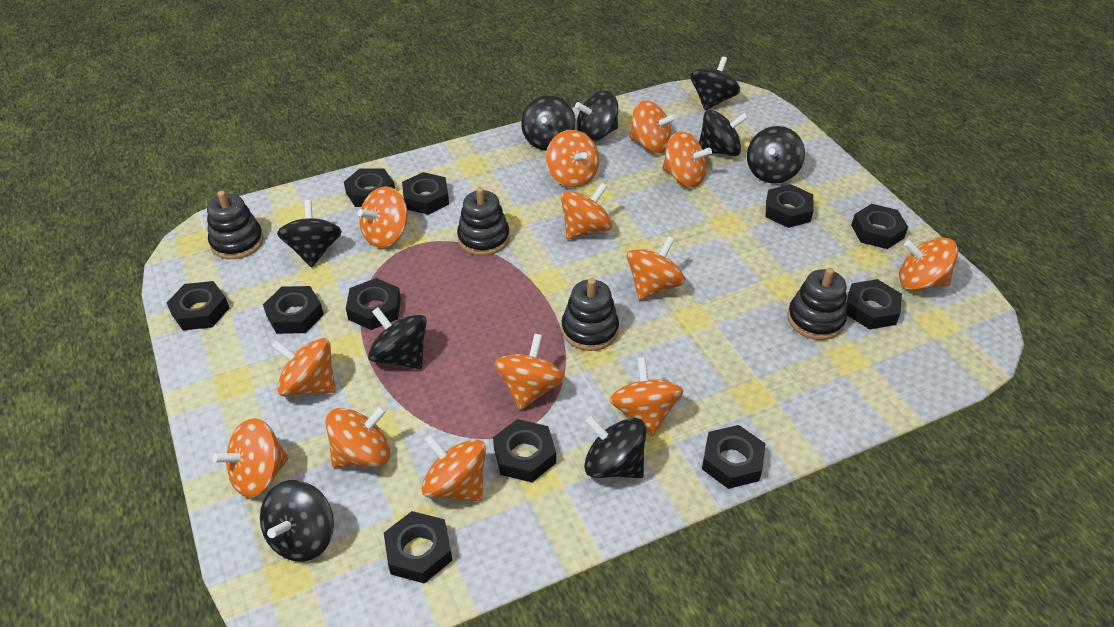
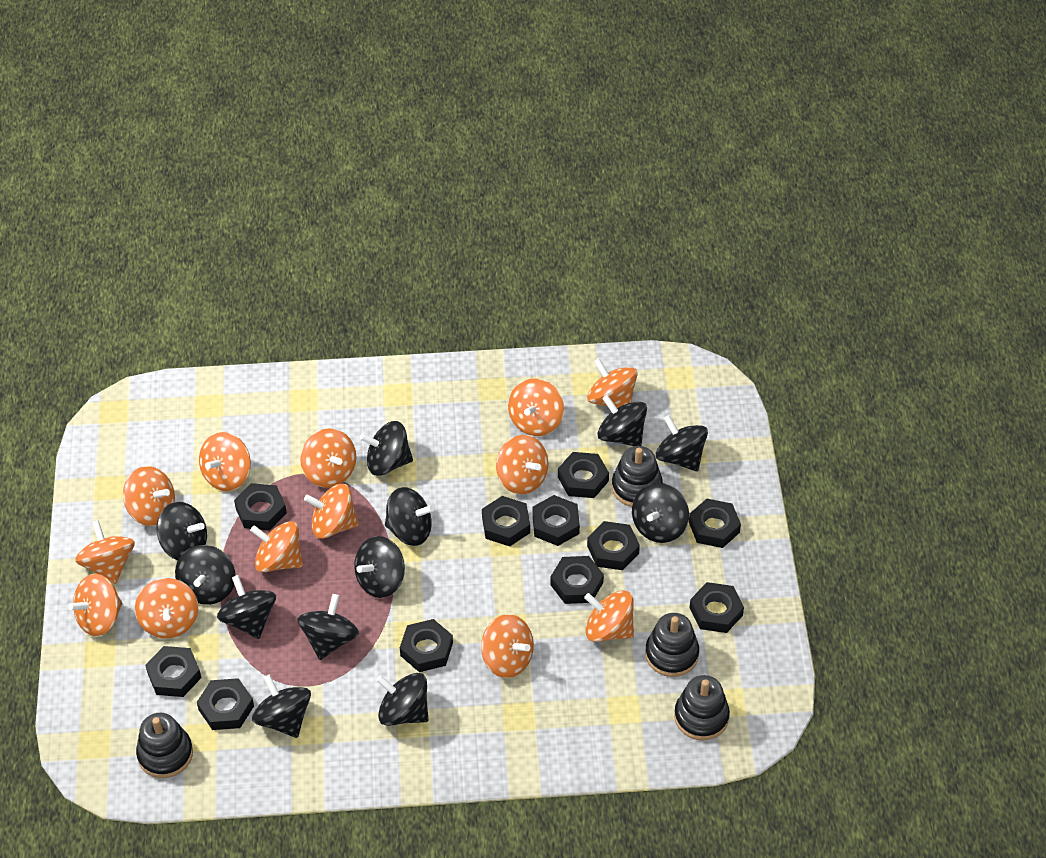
black spinning top: [260,480,334,562] [277,200,342,267] [368,307,427,369] [521,95,576,151] [575,91,618,142] [584,416,646,478] [691,57,740,110] [699,110,748,156] [747,126,805,184] = 9 -> [157,502,207,560] [175,545,236,605] [217,575,276,639] [252,675,311,738] [298,594,359,660] [354,536,405,598] [360,421,413,476] [376,673,429,726] [385,487,434,546] [597,395,647,446] [632,483,689,543] [656,415,708,471] = 12

